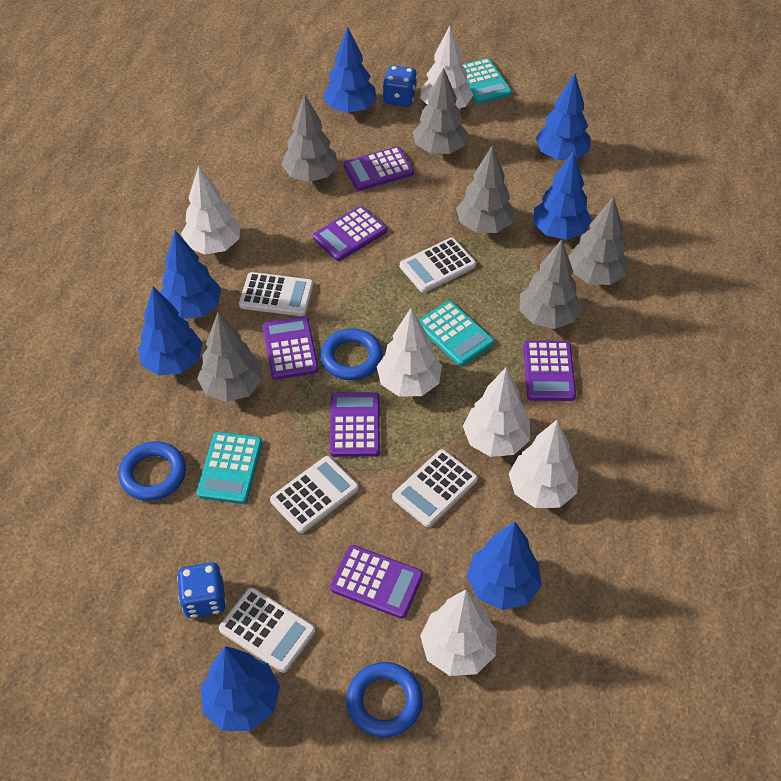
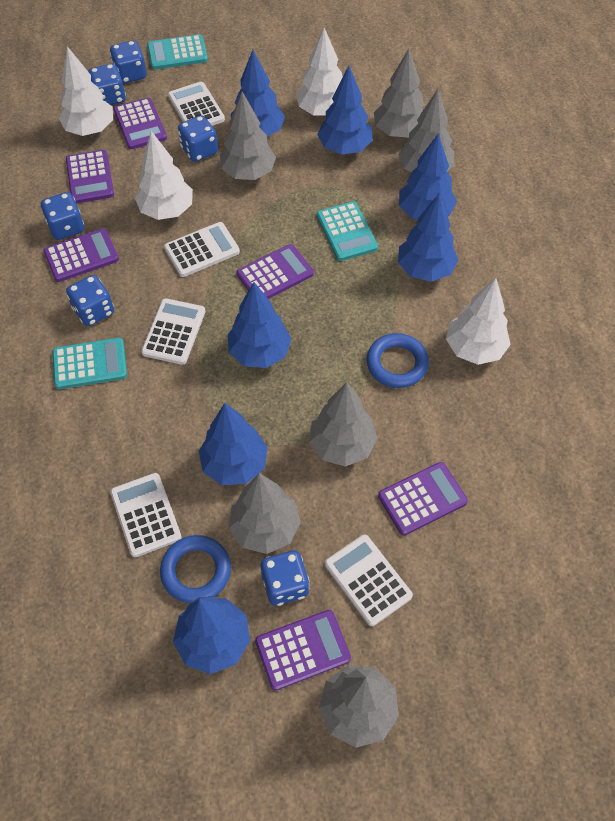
blue dice: [177,562,226,618] [383,65,417,107] = 2 -> [41,192,84,240] [66,275,114,326] [88,64,126,105] [110,40,147,84] [178,115,218,162] [261,550,309,606] = 6
blue ring: [119,441,186,501] [321,328,383,380] [346,662,423,738] = 3 -> [160,535,231,603] [366,333,429,388] = 2
white tree: [181,165,240,254] [377,308,442,397] [420,26,473,109] [420,590,497,676] [463,368,530,457] [509,420,578,508] = 6 -> [59,46,113,136] [135,131,193,220] [296,28,343,116] [446,278,511,365] = 4

